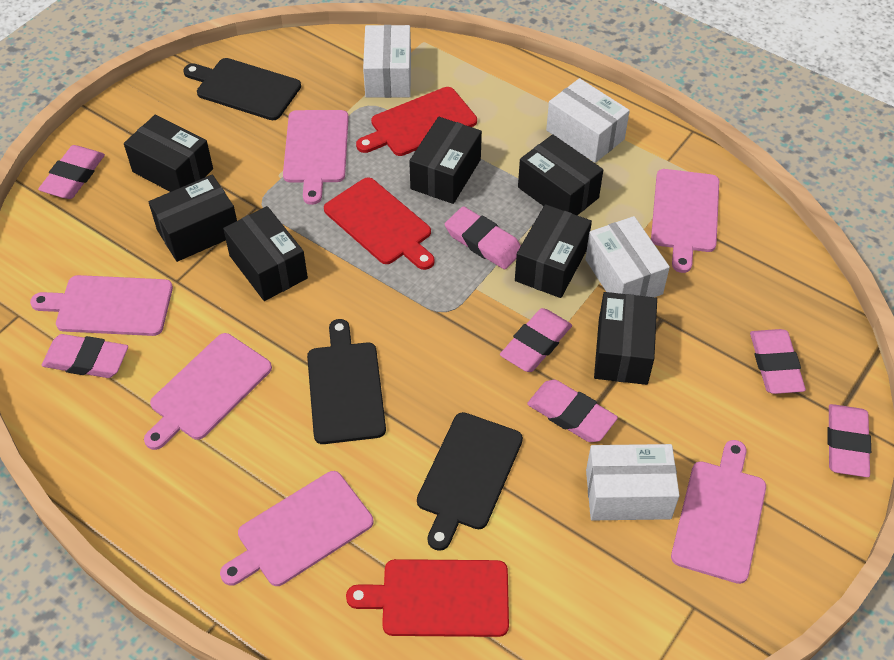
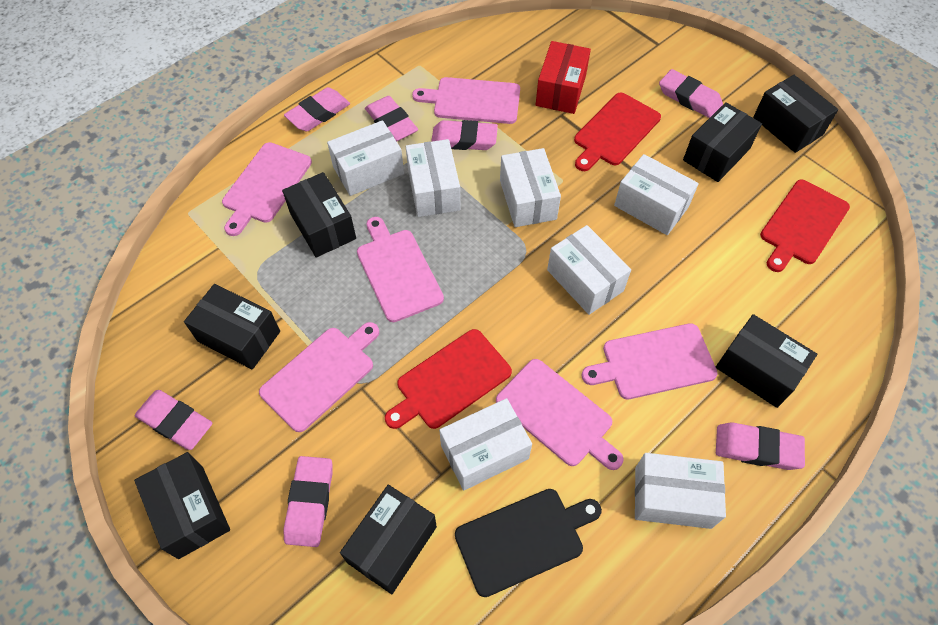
black cutting board: [183,58,301,120] [307,319,386,444] [417,412,523,551] = 3 -> [455,489,602,597] = 1
red box: none = 0 -> [536,41,591,114] = 1
white box: [363,25,411,98] [546,78,630,163] [585,216,670,297] [586,444,680,520] = 4 -> [327,120,404,196] [406,139,461,217] [439,398,532,491] [500,148,561,227] [547,225,631,315] [614,154,699,235] [635,453,726,529] = 7

